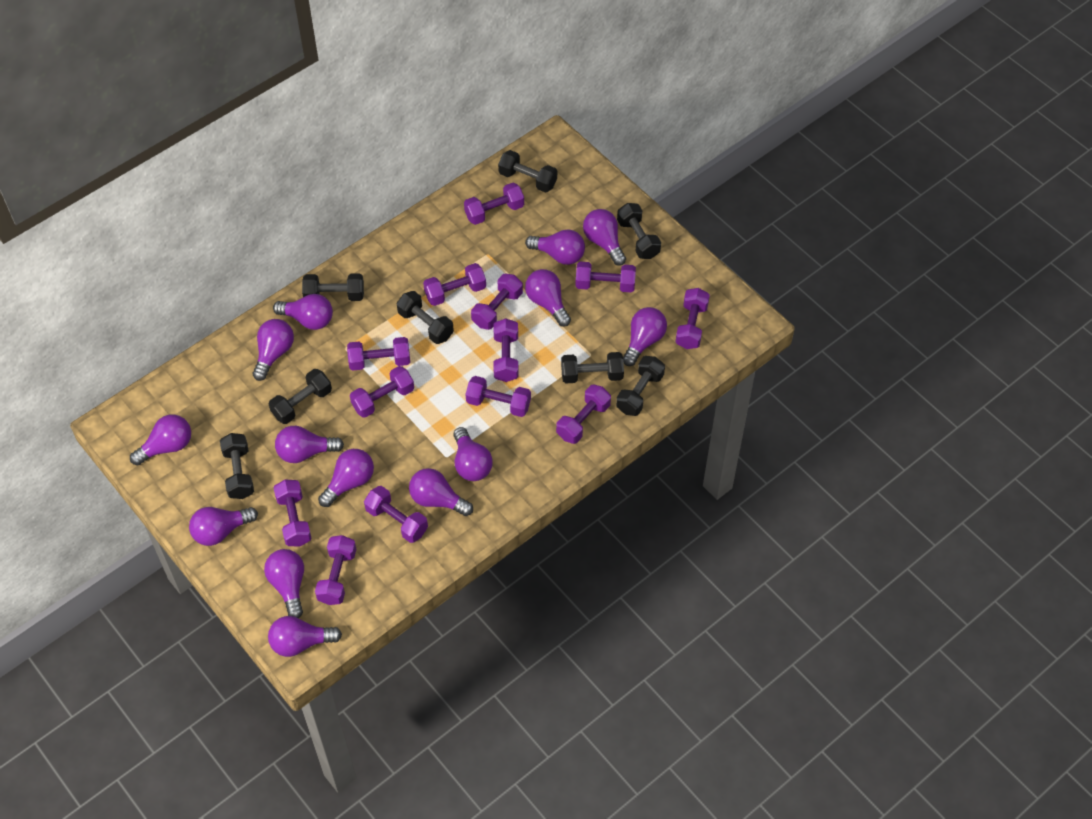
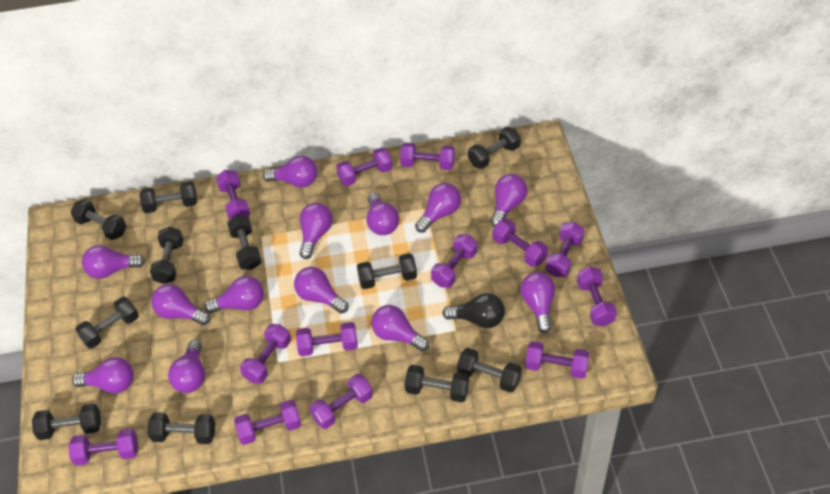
black dumbbell: [220,433,254,499] [269,369,332,424] [302,273,364,301] [397,291,454,344] [498,150,557,192] [561,352,624,383] [616,356,665,416] [617,203,661,259] = 8 -> [32,403,101,440] [71,199,127,240] [75,297,139,349] [139,181,197,213] [147,412,215,444] [150,226,184,284] [227,215,262,270] [357,253,417,289] [405,365,469,402] [457,348,522,393] [468,127,521,169] = 11
black light bulb: none = 0 -> [442,293,505,328] = 1
purple light bulb: [130,414,191,465] [189,507,258,546] [253,319,294,381] [264,549,304,618] [268,616,342,657] [273,294,333,330] [275,426,344,463] [318,449,374,507] [409,468,473,516] [453,427,493,481] [525,229,585,265] [525,269,571,327] [583,209,626,266] [623,307,667,366] = 14 -> [72,357,134,394] [82,245,145,279] [151,284,211,325] [168,340,205,393] [204,276,264,313] [263,156,317,188] [294,267,349,313] [299,203,333,259] [366,192,399,235] [371,305,429,351] [415,183,461,233] [490,174,528,227] [520,272,555,333] = 13

